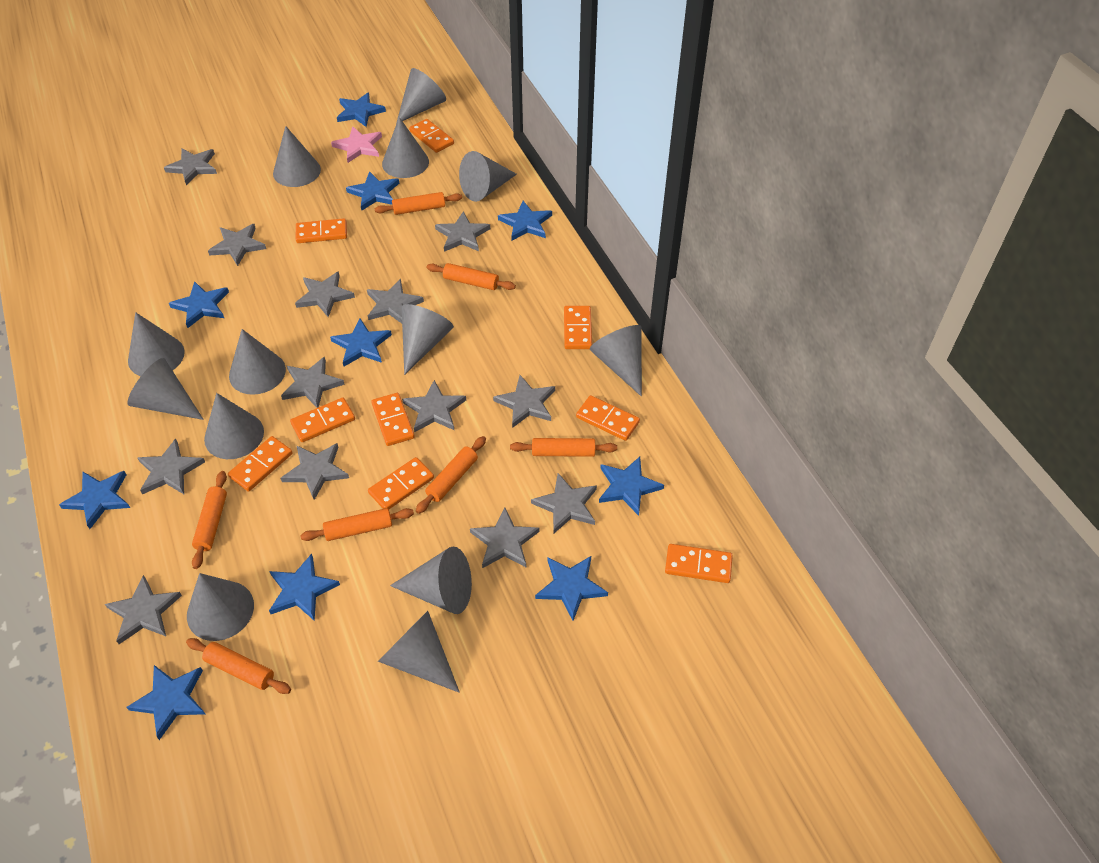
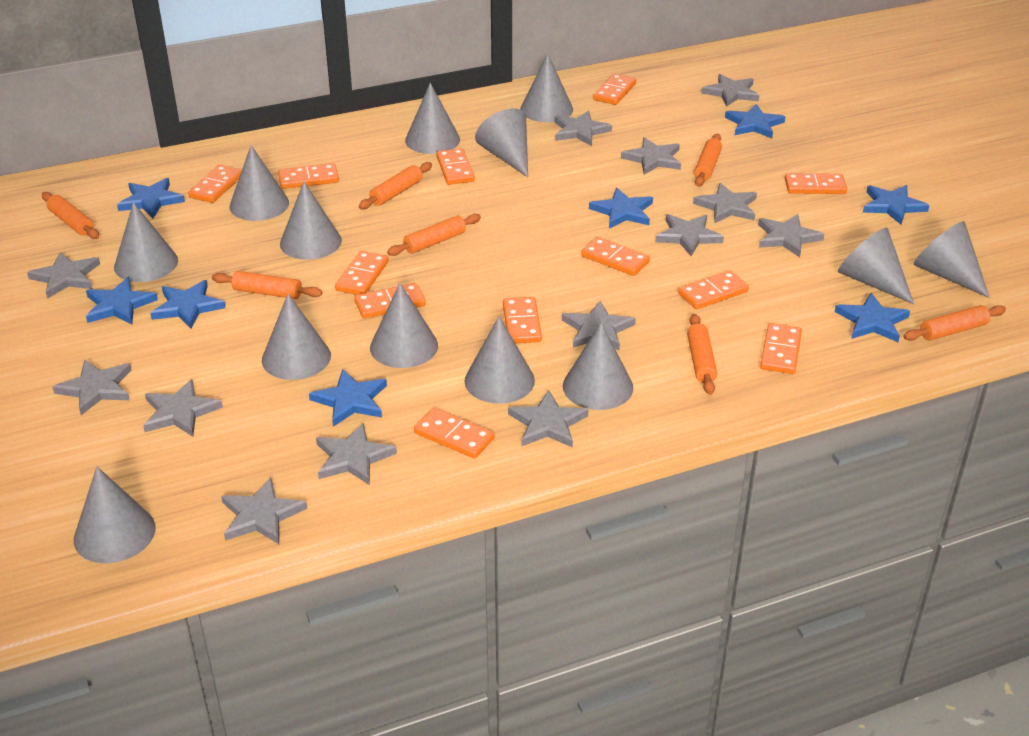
blue star: [59,471,130,529] [126,665,205,740] [169,281,229,328] [269,554,340,621] [330,319,392,366] [337,92,386,127] [346,171,399,211] [498,201,552,241] [535,556,608,621] [599,457,664,516] = 10 -> [86,277,158,325] [117,178,185,218] [150,280,226,329] [309,369,387,427] [589,188,653,229] [725,104,785,138] [835,293,910,342] [863,185,929,225] = 8
orange domino: [228,436,293,492] [290,397,355,442] [296,218,347,243] [368,457,434,509] [371,393,415,446] [409,119,454,153] [564,306,592,349] [576,395,640,441] [665,544,733,583] = 9 -> [188,165,242,203] [278,163,339,189] [335,251,389,295] [354,283,426,319] [414,408,494,458] [436,148,475,185] [503,297,542,343] [581,237,650,276] [593,74,636,105] [678,270,749,309] [760,323,802,374] [785,173,847,194] = 12
pink star: [331,126,382,163] = 1 -> none = 0

